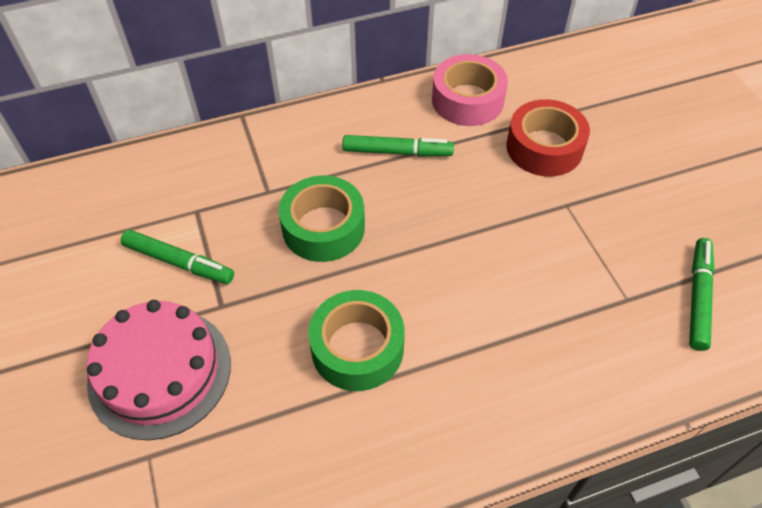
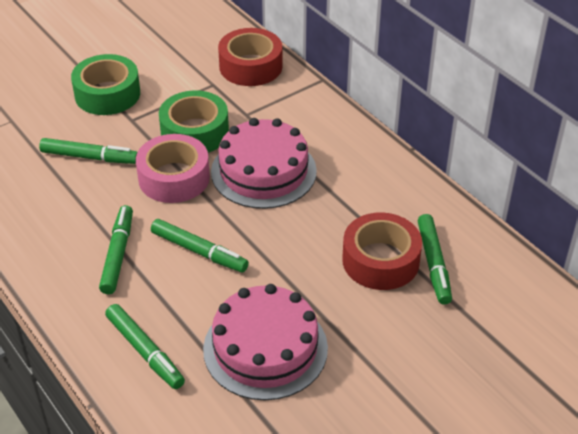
green marker: [121,230,234,284] [342,135,454,157] [689,238,715,351] = 3 -> [39,138,137,164] [99,205,133,294] [105,304,185,389] [151,219,249,273] [418,214,452,305] = 5
pink cake: [87,300,231,440] = 1 -> [203,284,328,400] [211,118,317,209] = 2
red tape: [506,99,590,177] = 1 -> [218,28,283,86] [342,212,422,290] = 2

